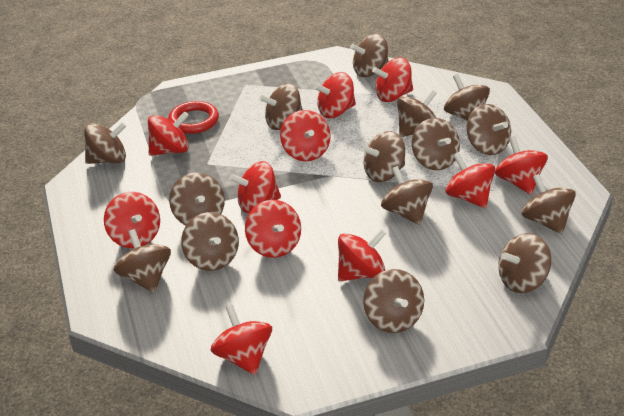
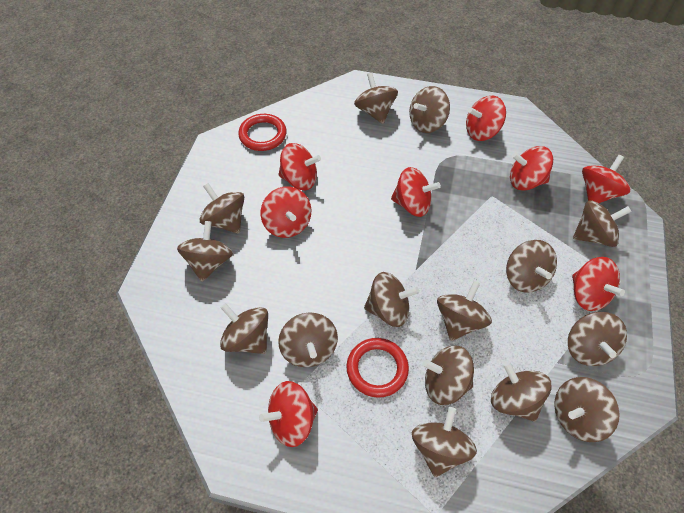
red ring: [168,101,219,134] = 1 -> [238,114,287,151] [346,338,409,398] = 2
red spinning top: [104,192,160,248] [148,112,189,156] [211,304,272,375] [229,161,281,213] [245,200,301,258] [280,110,331,161] [314,72,356,118] [338,229,386,281] [372,57,413,102] [445,152,495,208] [495,136,548,195] = 11 -> [259,381,318,447] [261,186,311,238] [278,143,321,190] [391,167,441,217] [466,96,506,141] [510,146,553,191] [572,257,625,311] [582,155,630,203] = 8

